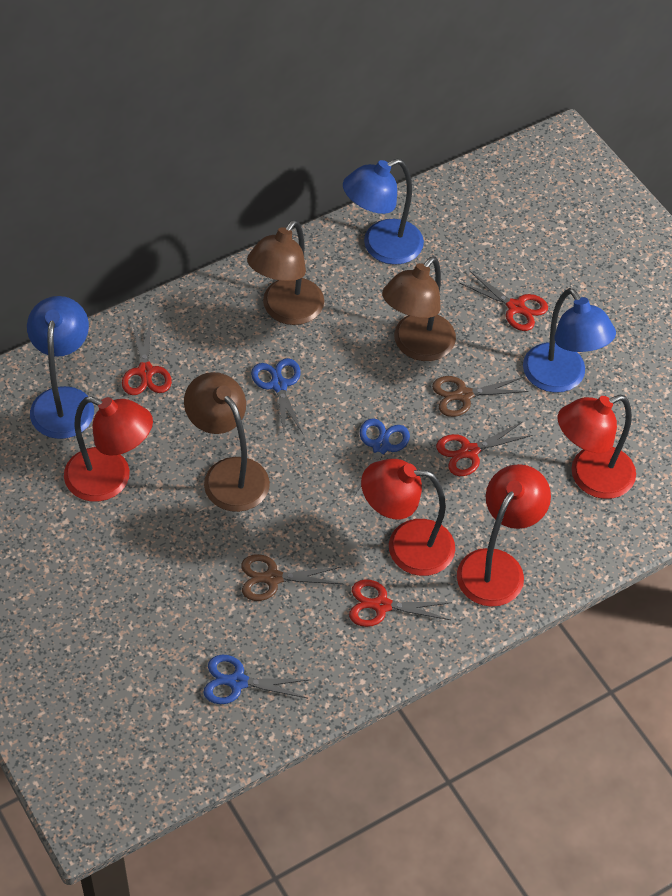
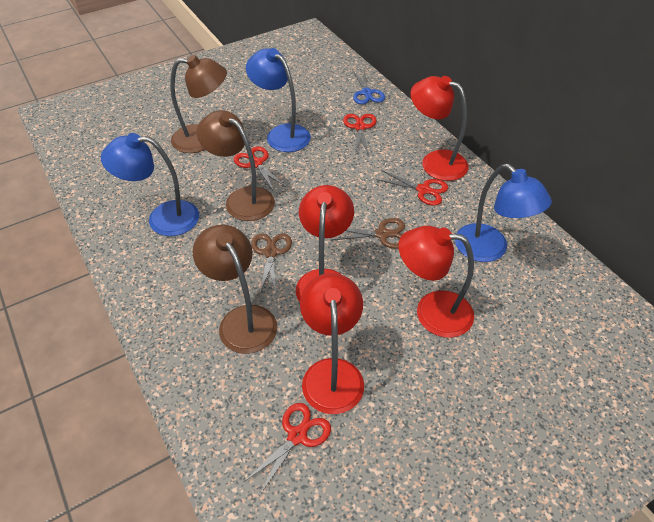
blue scissors: [203,655,309,704] [251,358,303,434] [354,418,410,496] = 3 -> [353,70,385,104] = 1

